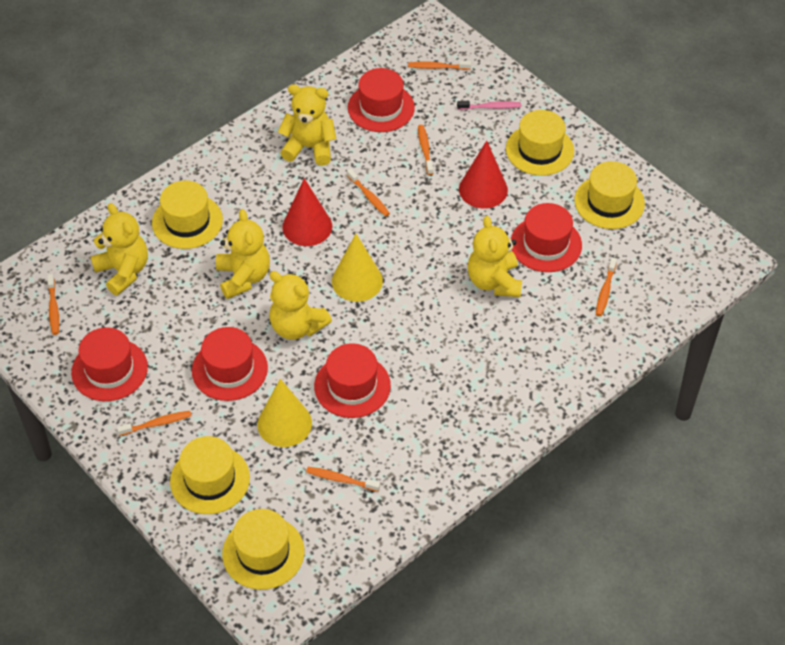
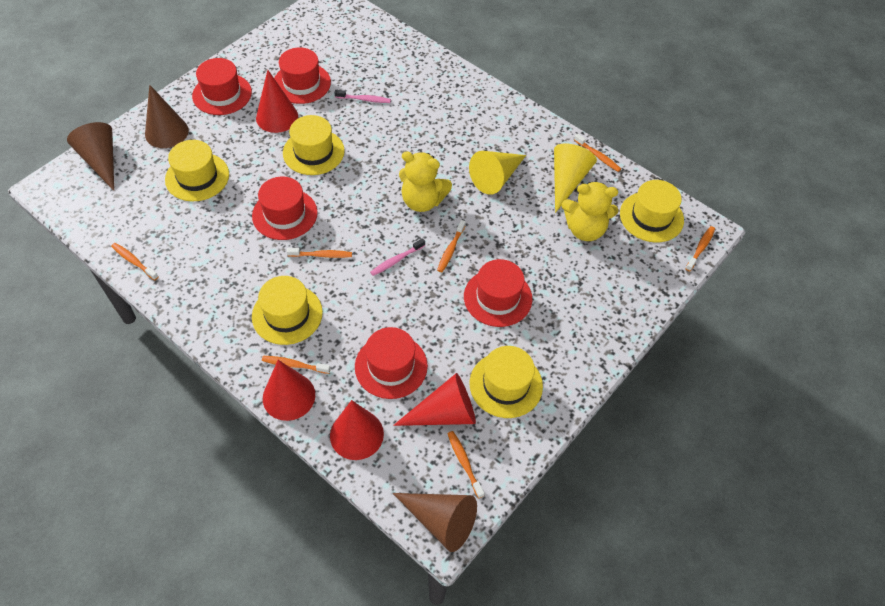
brown cone: none = 0 -> [67,122,114,191] [145,85,189,148] [393,493,477,552] = 3
pink toothbrush: [457,101,521,110] = 1 -> [335,90,391,103] [370,238,425,276] = 2
red cone: [282,178,332,246] [459,141,508,208] = 2 -> [256,70,298,133] [263,360,315,421] [330,400,384,460] [393,373,476,426] = 4
yellow teddy bear: [91,203,148,296] [216,209,270,299] [269,271,332,340] [278,84,336,166] [468,216,522,297] = 5 -> [399,151,452,212] [562,181,618,241] = 2

